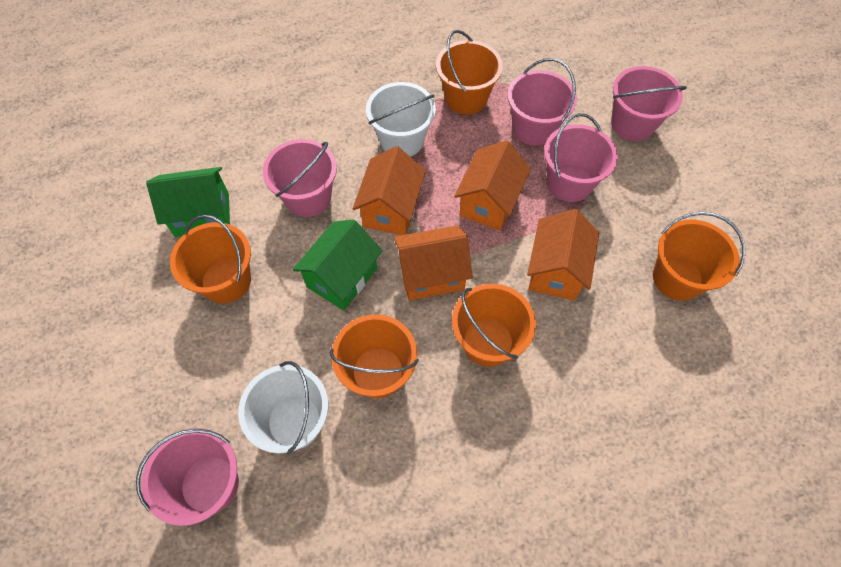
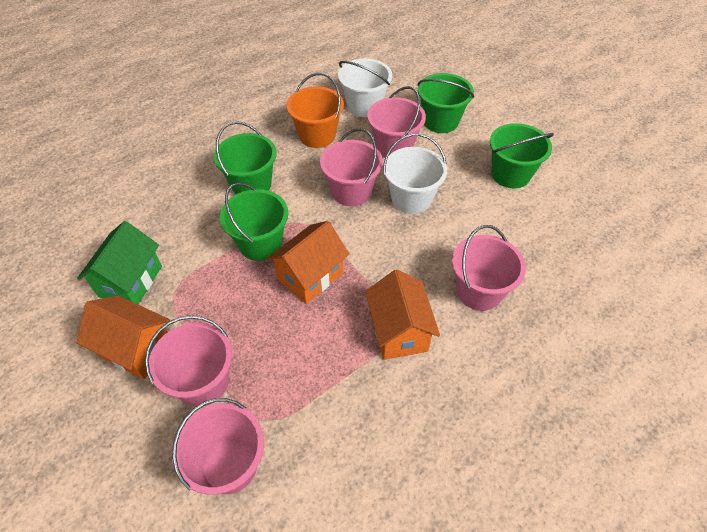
green bucket: none = 0 -> [214,121,277,194] [220,183,288,261] [418,73,474,133] [490,123,554,189] = 4
green house: [146,167,230,237] [293,219,382,311] = 2 -> [77,221,162,304] = 1
orange bucket: [170,214,251,303] [330,314,419,398] [436,30,503,114] [452,284,536,367] [653,212,745,301] = 5 -> [287,73,344,148] = 1
orange house: [353,146,426,235] [394,225,473,301] [454,140,531,231] [527,209,599,301] = 4 -> [77,296,170,379] [267,221,349,304] [365,270,440,360] = 3

